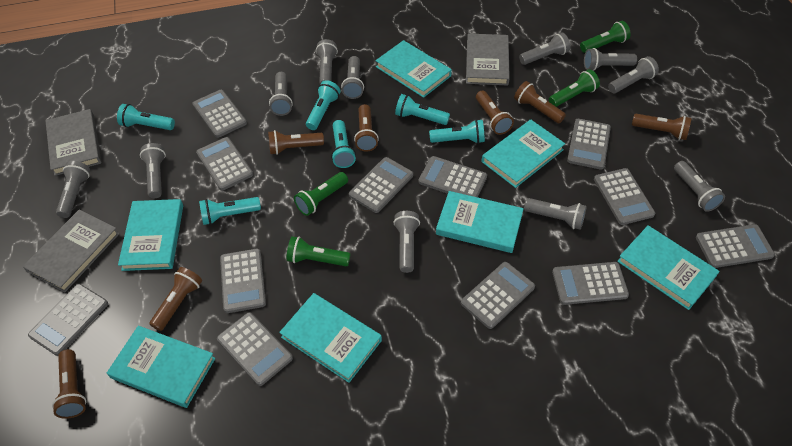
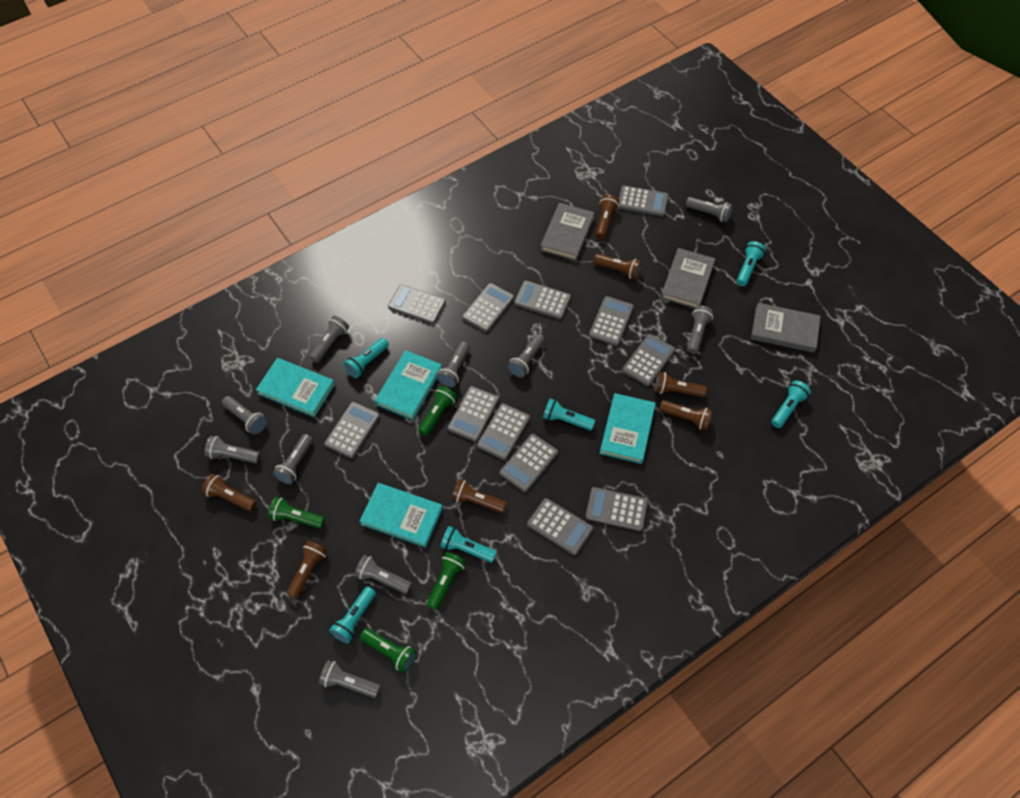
grey flashlight: [56,161,90,218] [140,143,166,198] [269,72,293,116] [316,39,338,84] [341,56,364,99] [393,211,420,273] [519,33,570,65] [524,198,587,230] [584,48,637,71] [608,56,659,93] [674,161,725,212] = 11 -> [204,436,261,464] [222,396,267,435] [273,434,313,484] [309,316,349,362] [319,660,380,698] [354,555,412,594] [437,342,470,388] [508,334,545,378] [686,197,733,222] [687,306,714,354] = 10
turquoise book: [107,325,215,408] [118,199,183,271] [279,293,382,383] [375,40,452,98] [436,191,524,253] [481,119,565,188] [617,225,720,310] = 7 -> [256,358,335,417] [360,483,443,548] [375,350,442,420] [600,393,656,464] = 4

